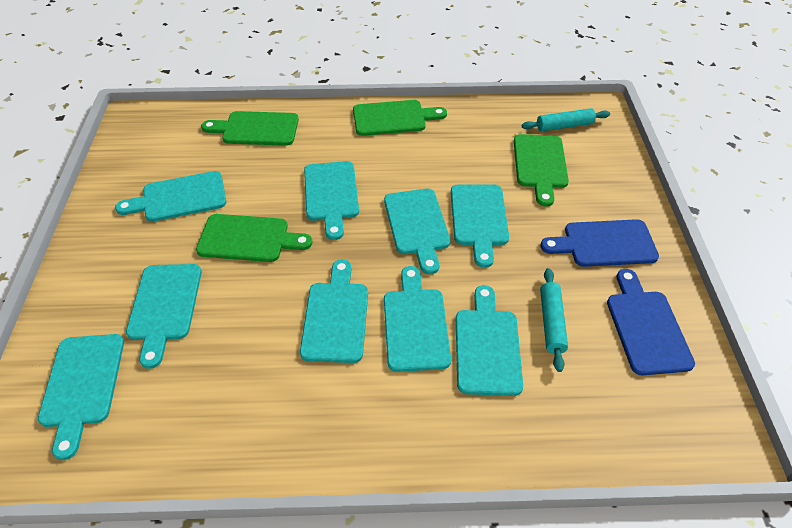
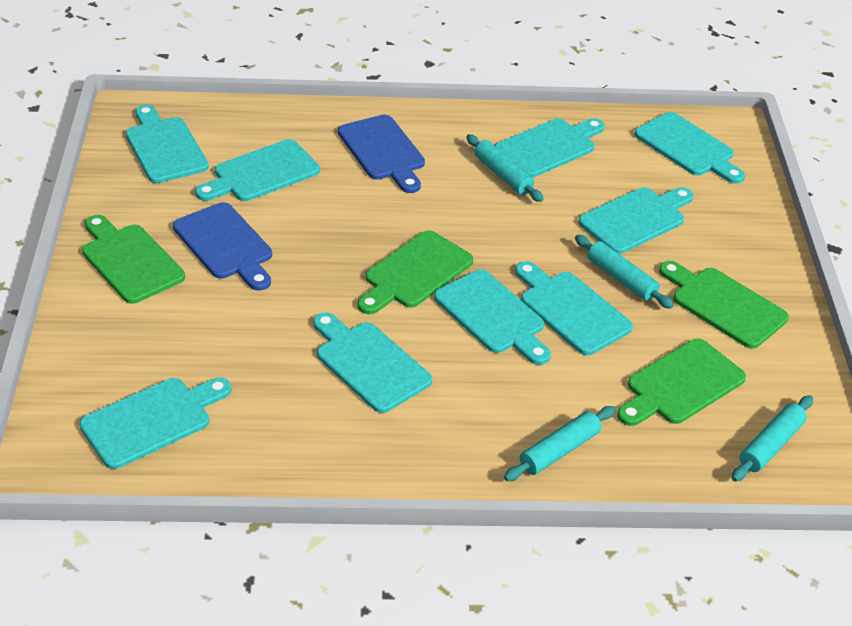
turquoise rolling pin: [522,108,610,131] [540,268,568,372] = 2 -> [466,134,544,202] [504,406,615,481] [575,235,674,309] [732,395,813,482] = 4

